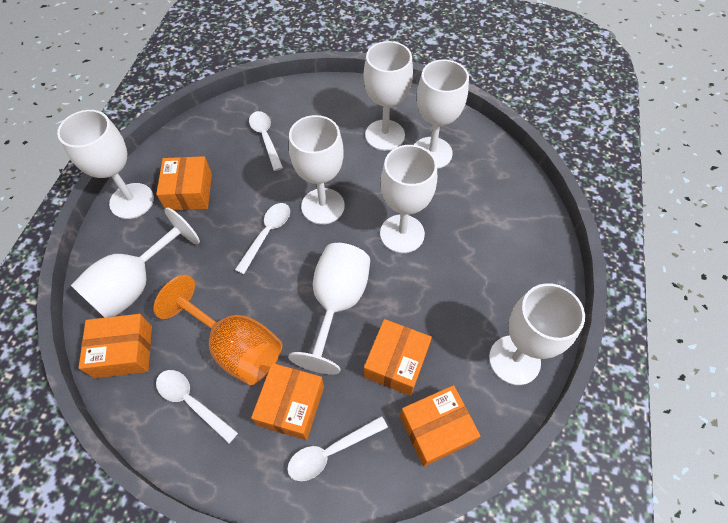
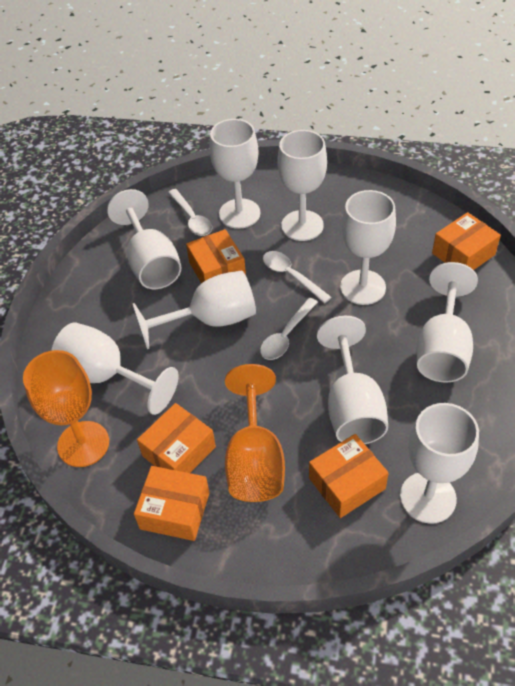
orange goblet: [153,275,282,385] = 1 -> [23,350,109,467] [225,364,285,502] = 2
white goblet: [57,110,154,219] [71,207,200,318] [288,243,370,375] [289,115,345,225] [364,41,413,151] [380,145,437,253] [414,60,469,169] [489,283,585,385] = 8 -> [51,322,179,415] [107,189,182,289] [133,270,256,349] [209,119,260,229] [277,130,327,241] [317,316,388,444] [340,190,396,305] [400,403,479,524] [417,262,478,382] = 9
white spoon: [156,370,238,444] [235,203,290,274] [249,111,283,171] [287,416,388,481] = 4 -> [168,189,212,236] [260,298,318,360] [263,251,331,303] = 3

